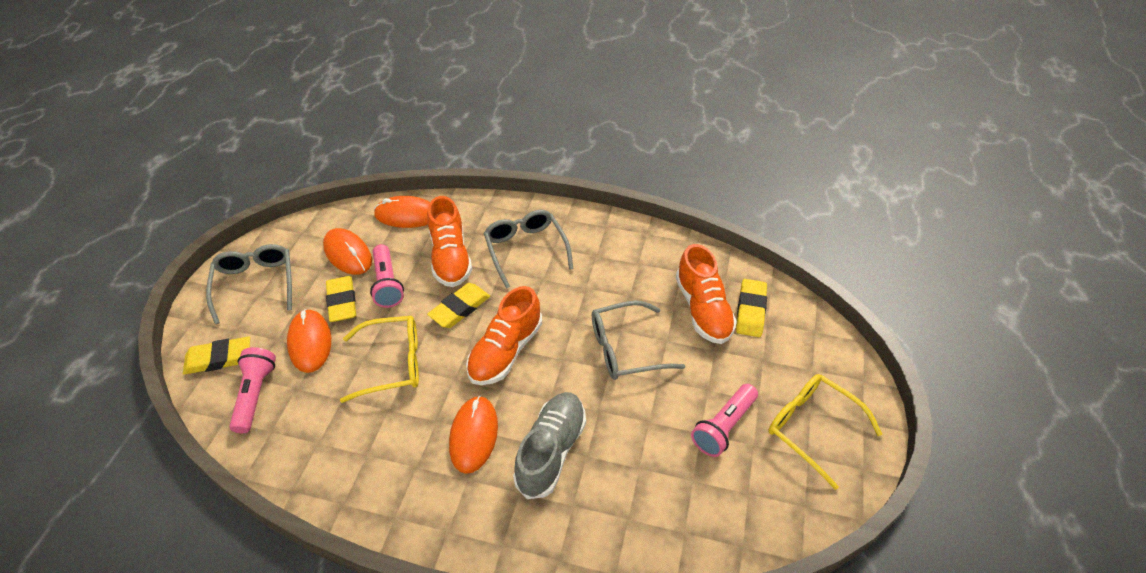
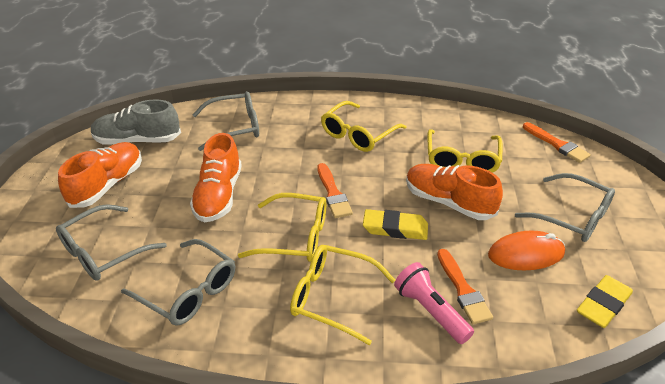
grey glasses: [206,244,292,324] [484,210,573,289] [592,300,685,380] = 3 -> [56,204,167,281] [121,239,235,326] [192,91,259,151] [515,173,615,242] = 4
orange brush: none = 0 -> [317,163,353,218] [437,249,493,324] [523,122,591,163] = 3
orange mouse: [287,309,331,373] [323,228,372,275] [374,196,430,228] [449,395,498,474] = 4 -> [488,231,565,270] = 1
pink flashlight: [229,347,276,433] [370,244,404,308] [691,384,758,457] = 3 -> [394,262,474,344] = 1
yellow eraser: [183,337,250,375] [326,276,356,322] [427,283,490,328] [736,279,767,337] = 4 -> [363,209,428,240] [577,275,633,328] = 2
yellow glasses: [340,316,419,403] [768,374,882,490] = 2 -> [238,193,326,262] [290,245,395,345] [321,101,407,152] [427,129,503,173] = 4

